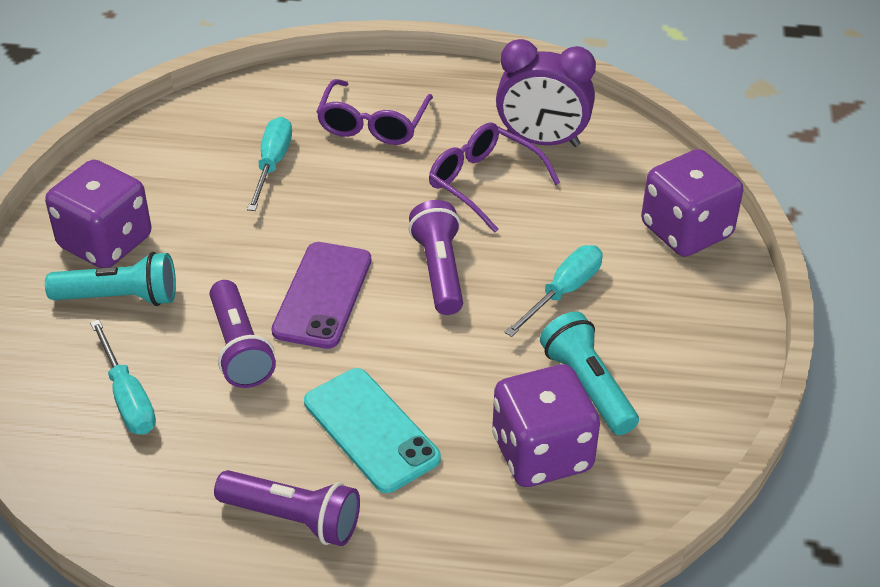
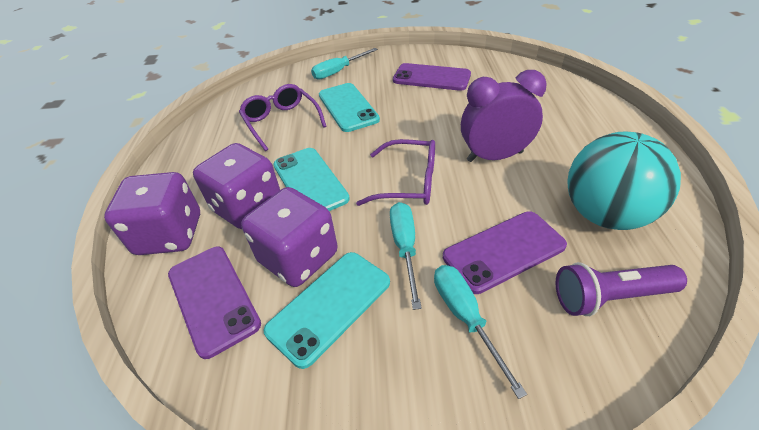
purple flashlight: [209,280,276,388] [214,470,360,546] [409,200,463,315] = 3 -> [555,262,687,316] = 1
purple phone: [272,242,371,349] = 1 -> [168,247,261,359] [393,63,471,91] [443,211,567,294] = 3
turquoise ball: none = 0 -> [567,131,681,230] = 1
turquoise flashlight: [45,252,176,306] [540,311,639,435] = 2 -> none = 0
turquoise phone: [304,368,441,493] = 1 -> [264,252,390,369] [273,148,350,211] [319,83,380,132] = 3

